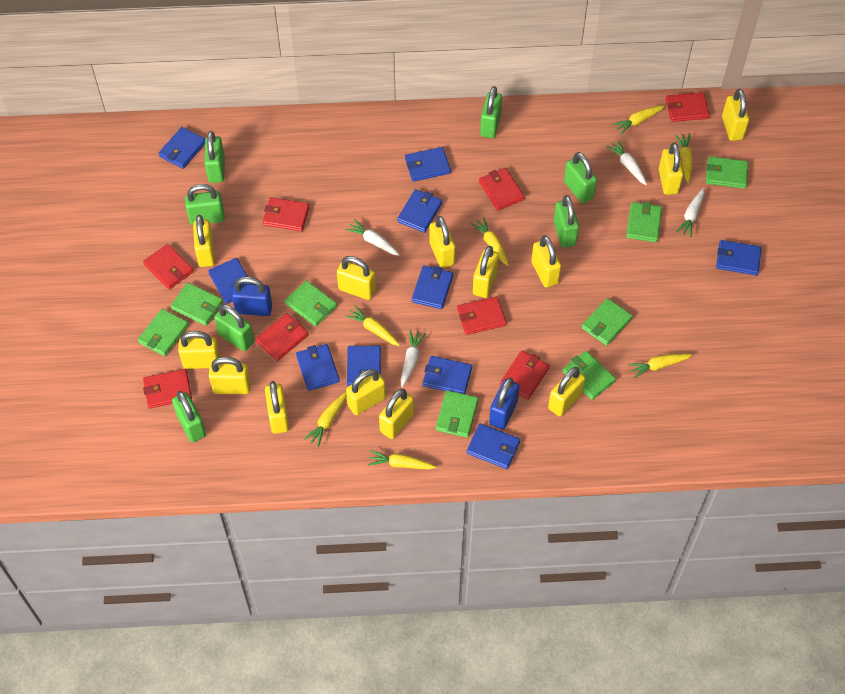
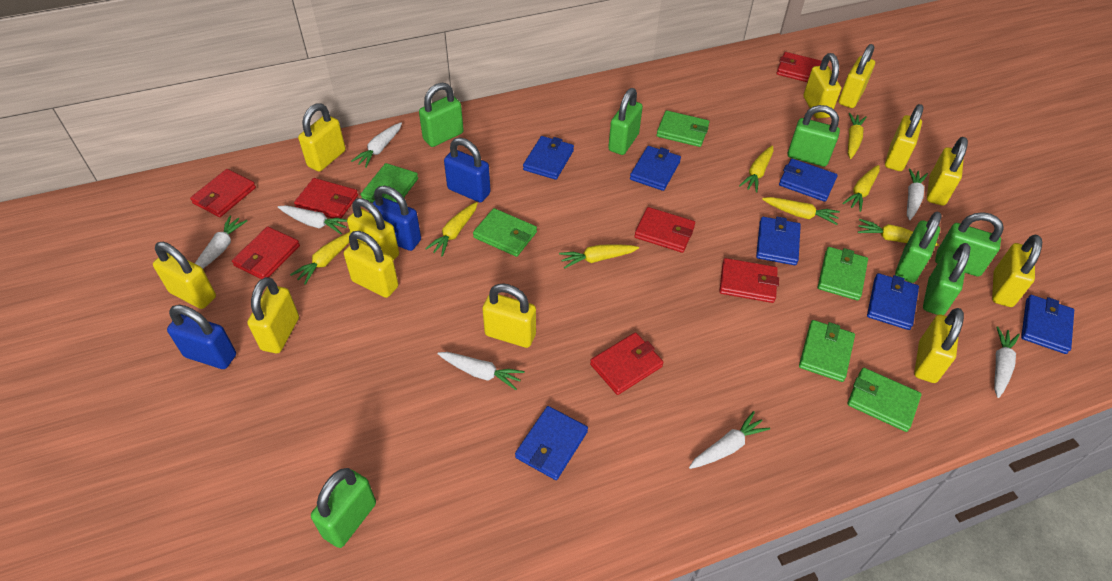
blue padlock: [232,277,272,316] [489,377,520,429] = 2 -> [167,305,236,369] [372,186,421,251] [444,138,491,202] = 3
blue wallet: [159,127,206,169] [208,258,252,304] [296,344,340,391] [347,346,381,386] [397,189,442,233] [405,147,451,182] [412,265,453,309] [423,356,472,394] [467,423,520,469] [716,240,761,275] = 10 -> [515,406,588,480] [523,136,574,180] [630,146,681,191] [756,217,801,265] [779,159,837,202] [867,273,919,330] [1021,295,1074,354] = 7
green wallet: [138,309,189,356] [170,283,223,326] [285,280,337,327] [436,390,479,438] [562,351,616,400] [581,298,633,346] [626,202,662,242] [706,156,748,189] = 8 -> [361,163,418,203] [473,208,537,257] [656,110,709,147] [799,320,855,382] [818,247,868,301] [847,368,922,432] = 6
red wallet: [143,244,194,289] [143,369,192,409] [256,313,309,361] [263,197,310,232] [457,296,506,335] [479,168,525,211] [500,350,550,400] [665,92,710,122] = 8 -> [190,169,256,217] [232,227,300,279] [294,178,358,218] [590,332,664,395] [634,207,695,253] [719,258,779,303] [777,52,822,82] = 7
white carrot: [345,219,400,256] [401,330,426,387] [606,140,647,185] [676,188,705,237] = 4 -> [195,215,247,269] [278,205,347,235] [351,122,402,168] [437,352,525,390] [689,411,770,469] [907,169,928,220] [994,326,1020,398] = 7
yellow carrot: [304,392,347,447] [345,305,400,346] [368,450,436,470] [470,217,509,266] [612,105,665,135] [628,353,692,378] [675,134,693,183] = 7 -> [290,232,350,285] [425,202,478,257] [559,244,639,269] [739,145,773,193] [762,197,840,225] [842,165,880,212] [848,113,867,159] [858,219,939,246] = 8
yellow padlock: [178,331,220,369] [193,215,215,267] [209,357,251,394] [265,381,289,434] [337,256,376,300] [346,369,386,415] [379,389,414,439] [429,216,456,268] [473,246,499,298] [531,235,561,288] [548,367,585,416] [659,143,683,195] [722,89,749,141] = 13 -> [153,242,216,309] [247,277,299,353] [298,103,346,172] [344,231,399,298] [347,198,399,261] [482,283,536,348] [803,53,841,118] [839,44,875,108] [885,104,924,171] [914,308,964,383] [927,137,968,206] [992,234,1042,307] = 12

